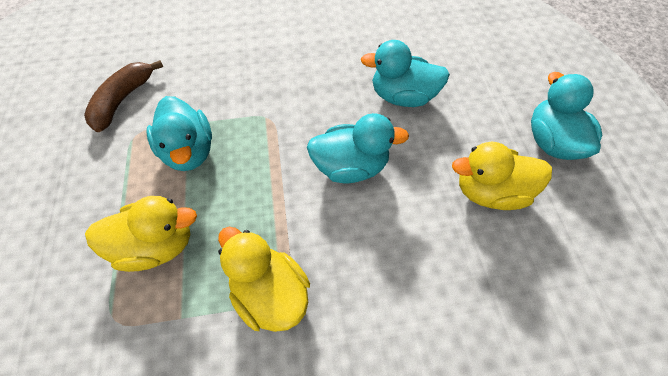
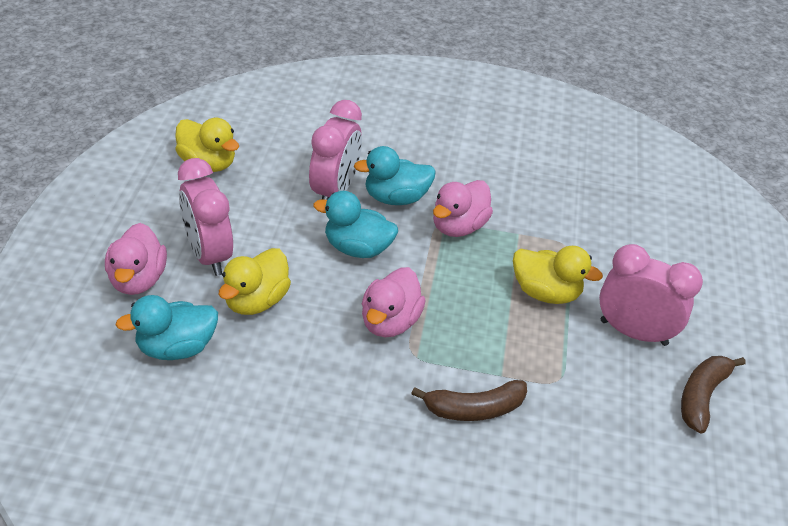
brown banana: [84,60,163,132] = 1 -> [411,380,527,421] [681,356,746,433] = 2
pink clock: none = 0 -> [178,158,233,276] [309,100,362,200] [599,244,703,346] = 3
pink duck: none = 0 -> [105,223,167,295] [362,267,426,337] [433,180,493,237] = 3
turquoise duck: [146,96,212,171] [307,113,409,183] [361,40,450,107] [531,72,603,160] = 4 -> [116,295,218,360] [313,191,398,258] [354,146,436,205] = 3

